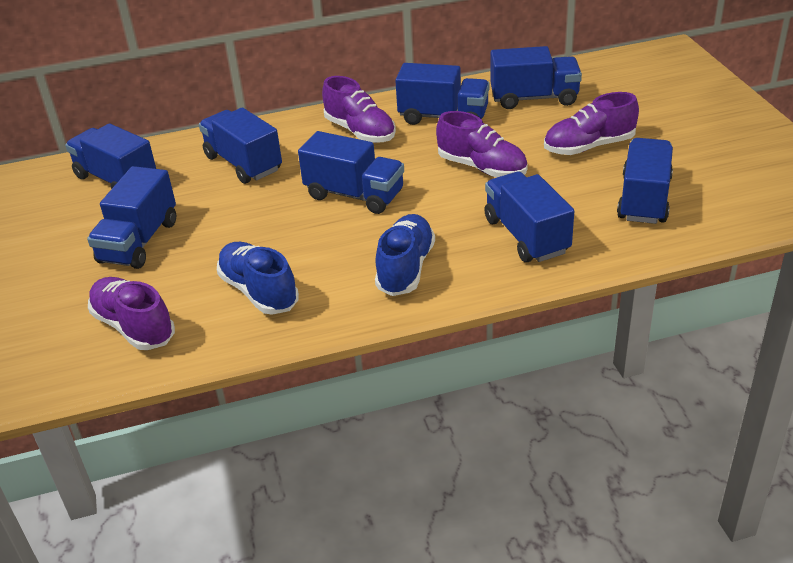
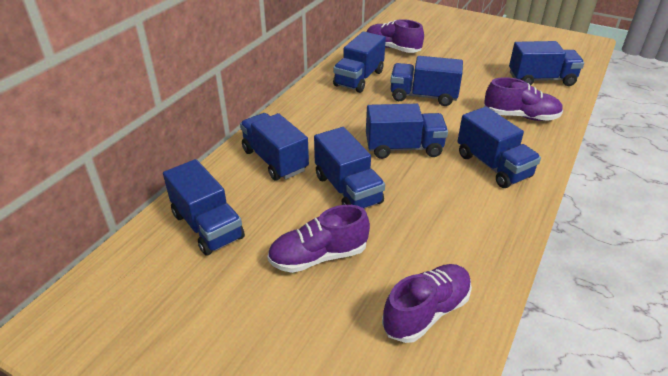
blue shoe: [217,242,299,315] [375,214,435,296] = 2 -> none = 0

